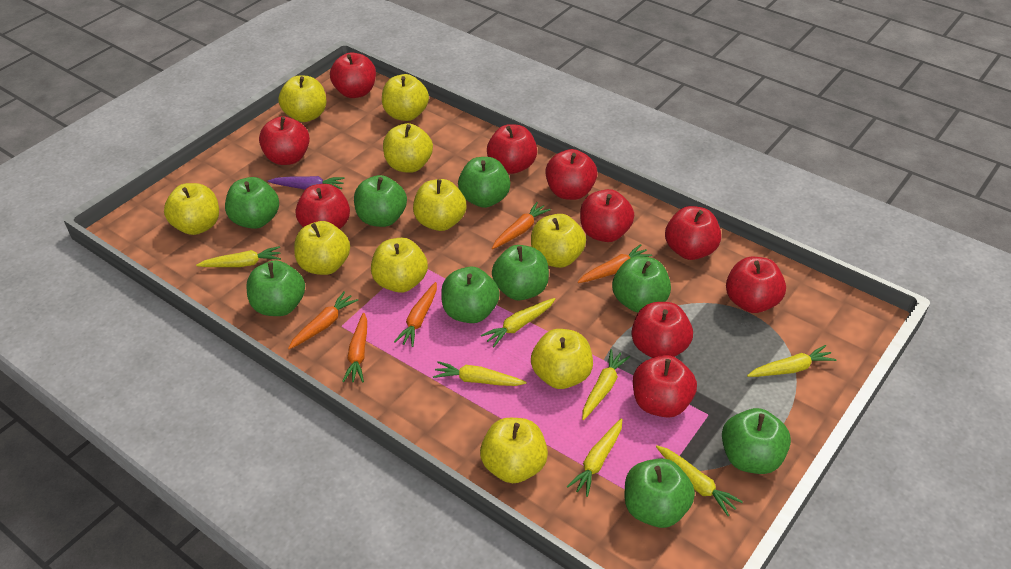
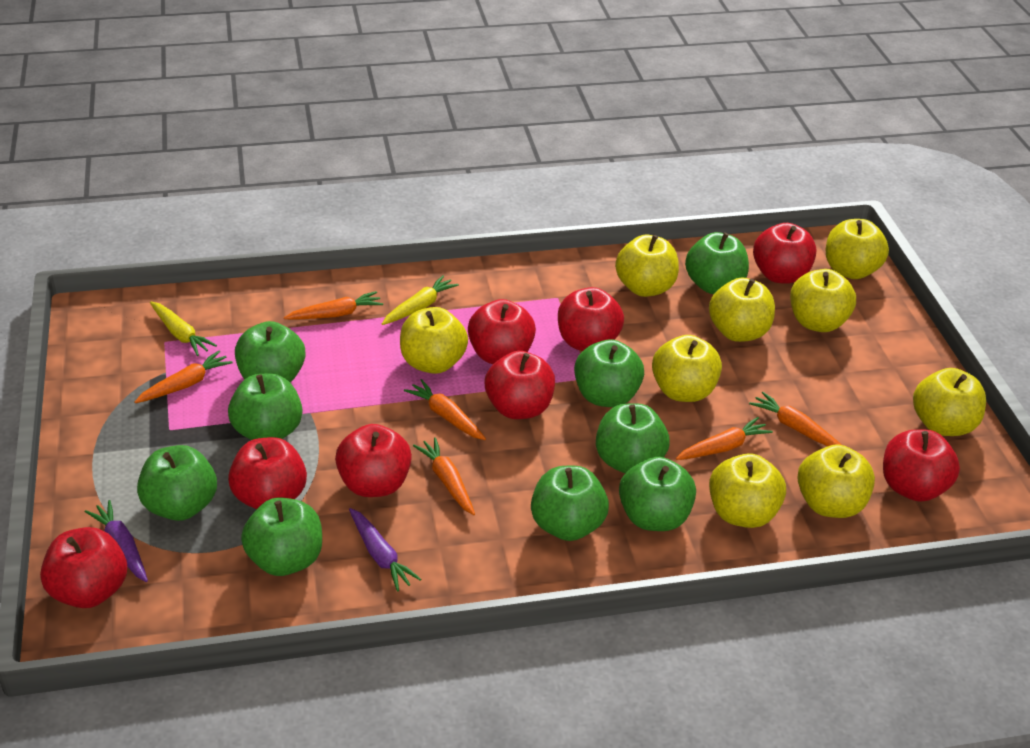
orange carrot: [288,291,358,349] [342,313,367,383] [394,282,437,347] [492,202,551,249] [578,244,652,283] = 5 -> [134,351,233,403] [284,291,383,320] [404,379,486,440] [413,437,475,515] [676,417,773,460] [749,392,841,446] = 6
purple carrot: [268,176,345,190] = 1 -> [85,500,148,582] [349,508,421,591] = 2
red apple: [259,116,310,165] [295,184,350,229] [330,53,376,98] [487,124,537,174] [545,149,598,200] [580,189,634,242] [631,302,693,358] [633,355,697,418] [665,206,721,260] [726,257,786,313] = 10 -> [40,527,127,608] [228,437,307,509] [335,424,412,497] [468,299,536,364] [485,351,555,419] [558,287,624,351] [753,223,816,284] [883,429,960,502] = 8
yellow apple: [164,183,219,235] [278,76,326,122] [294,221,350,275] [371,238,428,293] [382,74,429,121] [383,123,433,173] [413,179,466,231] [480,418,548,483] [531,214,586,268] [531,329,593,389] = 10 -> [400,307,468,374] [615,235,679,297] [652,335,722,402] [709,277,775,342] [709,453,786,528] [790,269,856,332] [797,445,875,518] [826,219,889,279] [913,368,986,436] = 9
yellow carrot: [196,246,281,267] [433,361,526,386] [481,298,555,347] [566,418,622,497] [582,349,630,420] [656,445,743,516] [747,345,836,377] = 7 -> [150,302,217,356] [382,275,459,325] = 2

